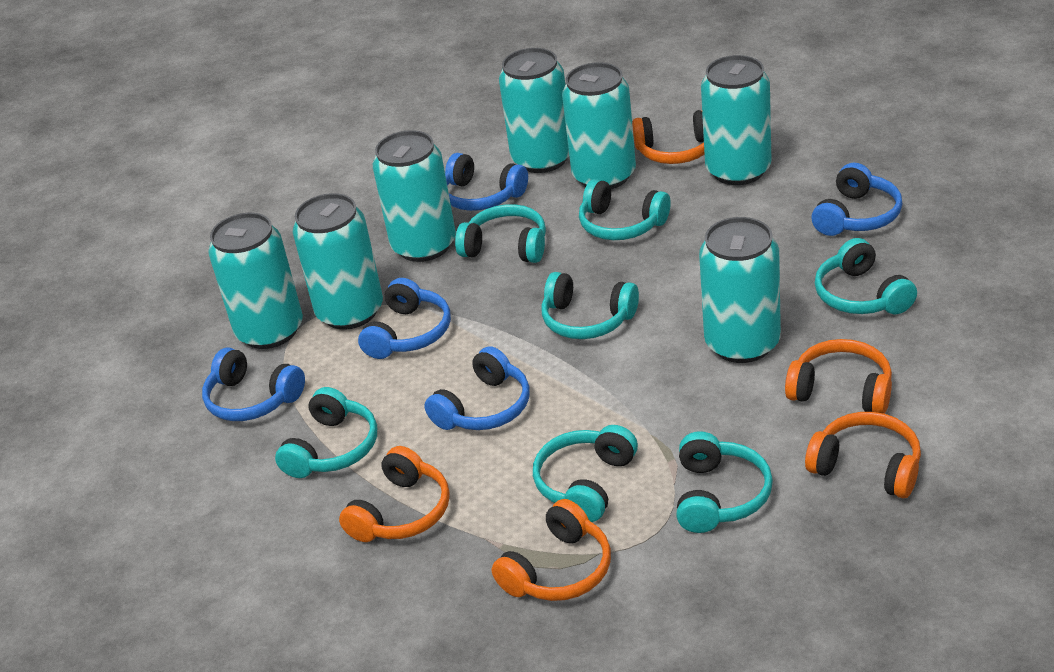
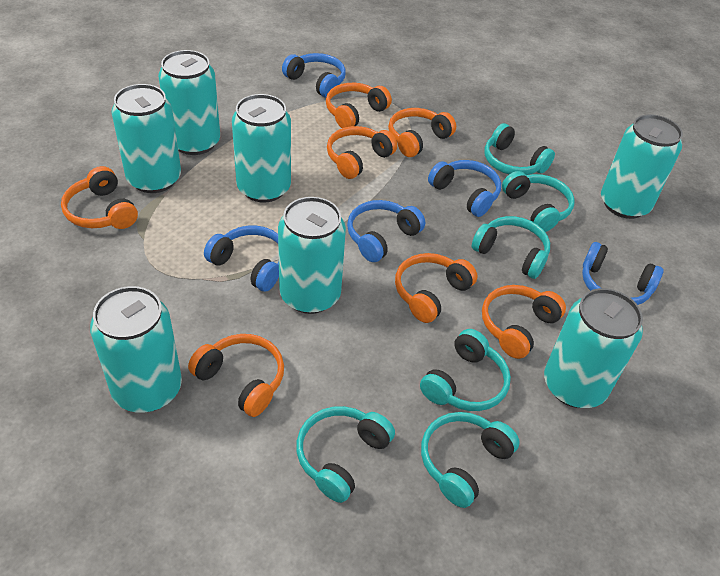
orange headphones: [339,446,450,542] [492,499,611,601] [632,110,704,164] [785,339,892,414] [805,412,921,498] = 5 -> [61,166,138,229] [188,334,284,417] [326,83,392,128] [327,126,397,179] [388,108,456,157] [395,253,477,323] [482,285,566,359] = 7
turquoise headphones: [275,387,377,478] [455,204,546,263] [533,425,638,522] [542,272,639,339] [579,179,670,240] [676,431,773,533] [815,238,917,314] = 7 -> [296,406,395,503] [420,329,511,411] [421,412,520,508] [472,216,550,279] [485,123,555,175] [502,171,575,232] = 6

